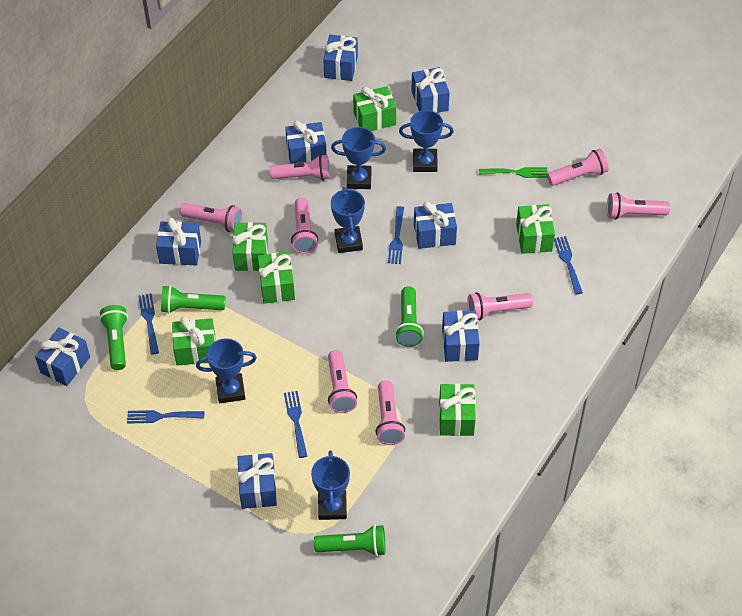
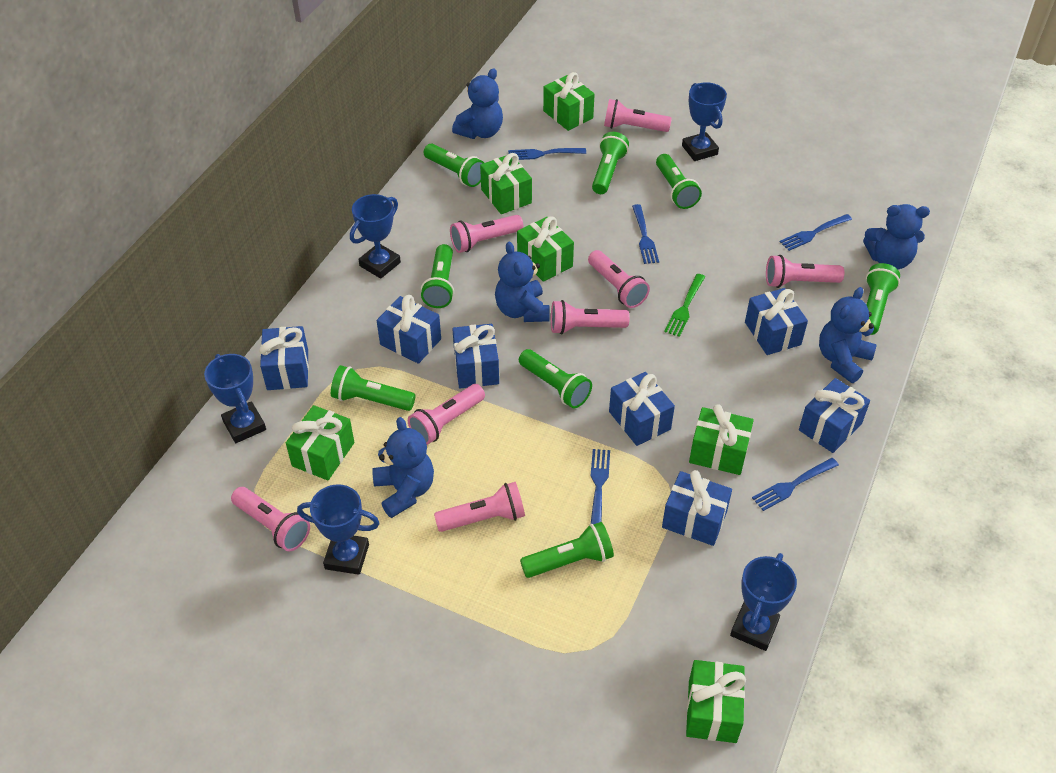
blue gift: [35,327,90,386] [156,218,201,266] [237,453,277,509] [285,121,327,164] [323,35,358,81] [411,67,450,113] [414,201,457,249] [442,310,480,362] = 8 -> [259,326,309,390] [377,295,441,364] [453,324,499,388] [609,372,675,446] [662,470,732,546] [745,288,808,355] [799,378,870,453] = 7
blue teddy bear: none = 0 -> [372,417,434,518] [452,69,503,139] [495,242,550,322] [819,287,877,383] [863,204,930,269] = 5
green flashlight: [99,305,128,370] [161,285,225,313] [314,525,386,556] [395,286,424,347] = 4 -> [331,365,415,411] [421,244,454,308] [424,143,484,187] [519,349,592,408] [520,522,614,578] [592,132,629,194] [656,154,702,209] [866,263,900,335] = 8

